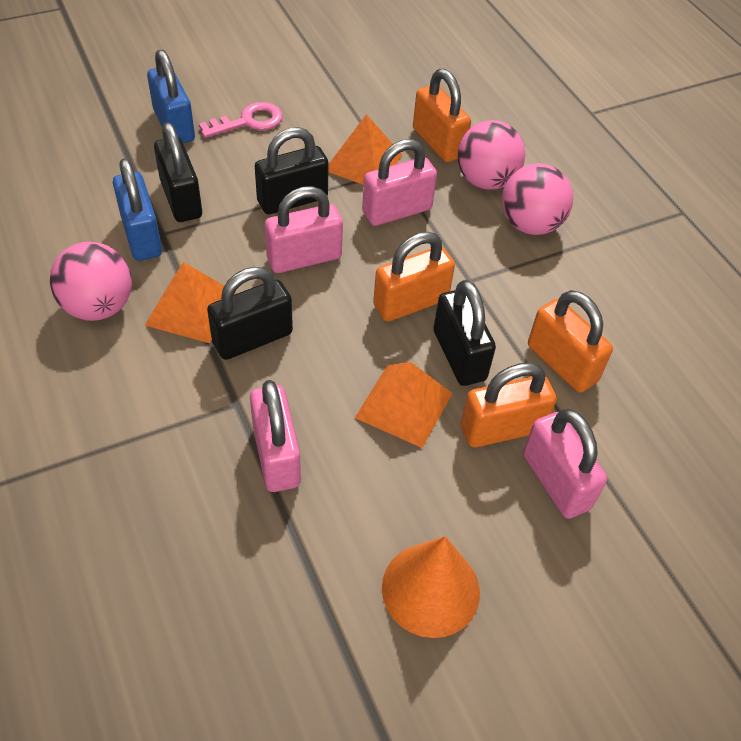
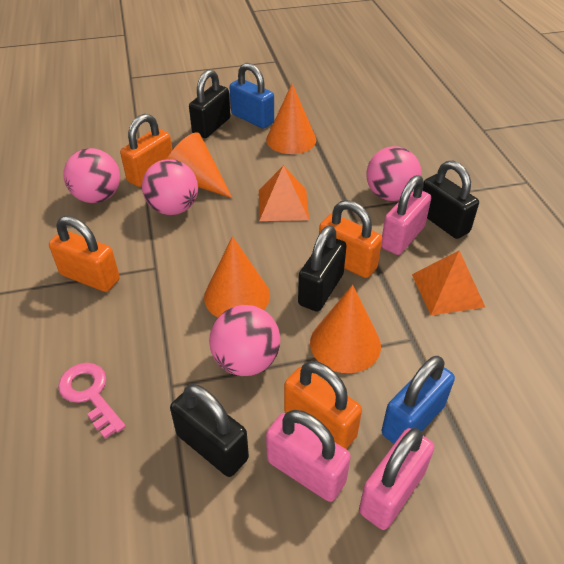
orange cone: [382,536,480,638] = 1 -> [167,132,232,198] [204,236,270,317] [266,84,316,154] [310,285,381,373] = 4
orange pyramid: [145,262,237,343] [328,114,403,185] [355,362,452,448] = 3 -> [259,165,309,221] [412,250,485,315] = 2
pink ball: [50,242,132,321] [457,120,525,190] [502,163,573,235] = 3 -> [64,148,120,203] [142,159,198,215] [209,305,280,376] [366,146,421,201] = 4
pink padlock: [250,380,301,492] [265,186,343,273] [362,139,437,226] [523,409,607,519] = 4 -> [266,410,351,502] [359,428,435,530] [381,175,431,255] = 3

